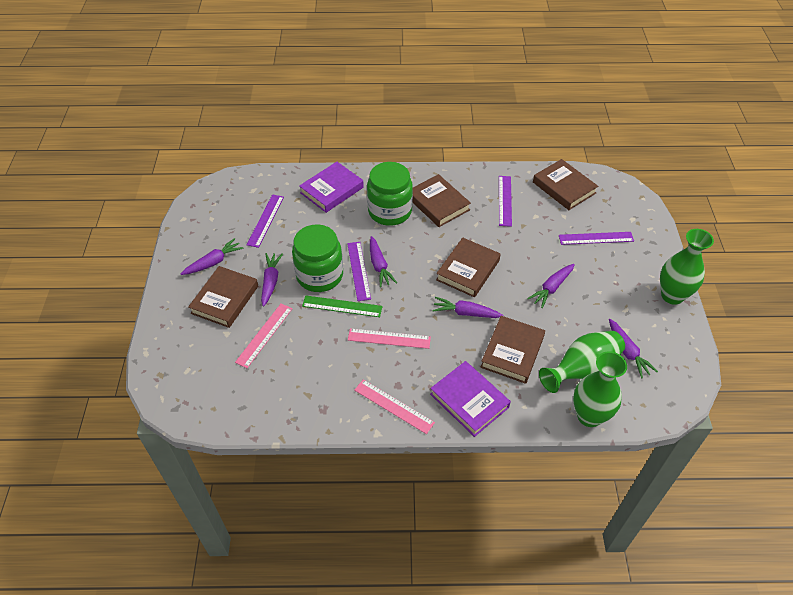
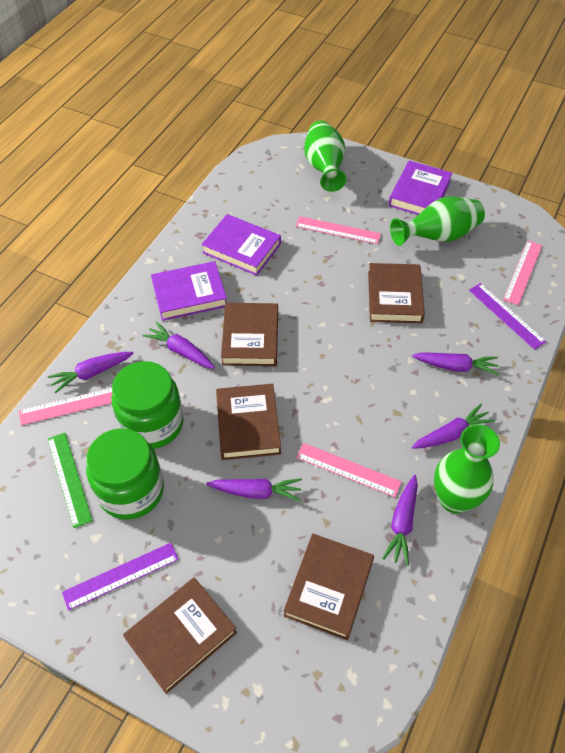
pink ruler: [235,304,293,368] [348,328,431,349] [354,379,435,434] = 3 -> [19,388,112,425] [295,216,381,244] [296,443,402,497] [503,241,542,305] = 4
purple book: [299,162,364,213] [430,361,511,437] = 2 -> [151,261,227,321] [201,214,281,276] [388,161,452,215] = 3
purple ruler: [247,194,284,248] [347,242,371,301] [499,176,512,227] [559,232,634,245] = 4 -> [62,543,179,611] [469,283,546,350] = 2

